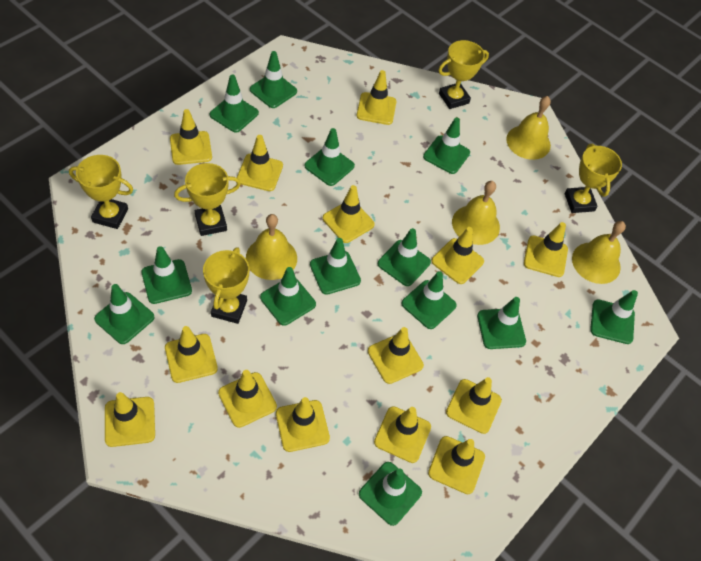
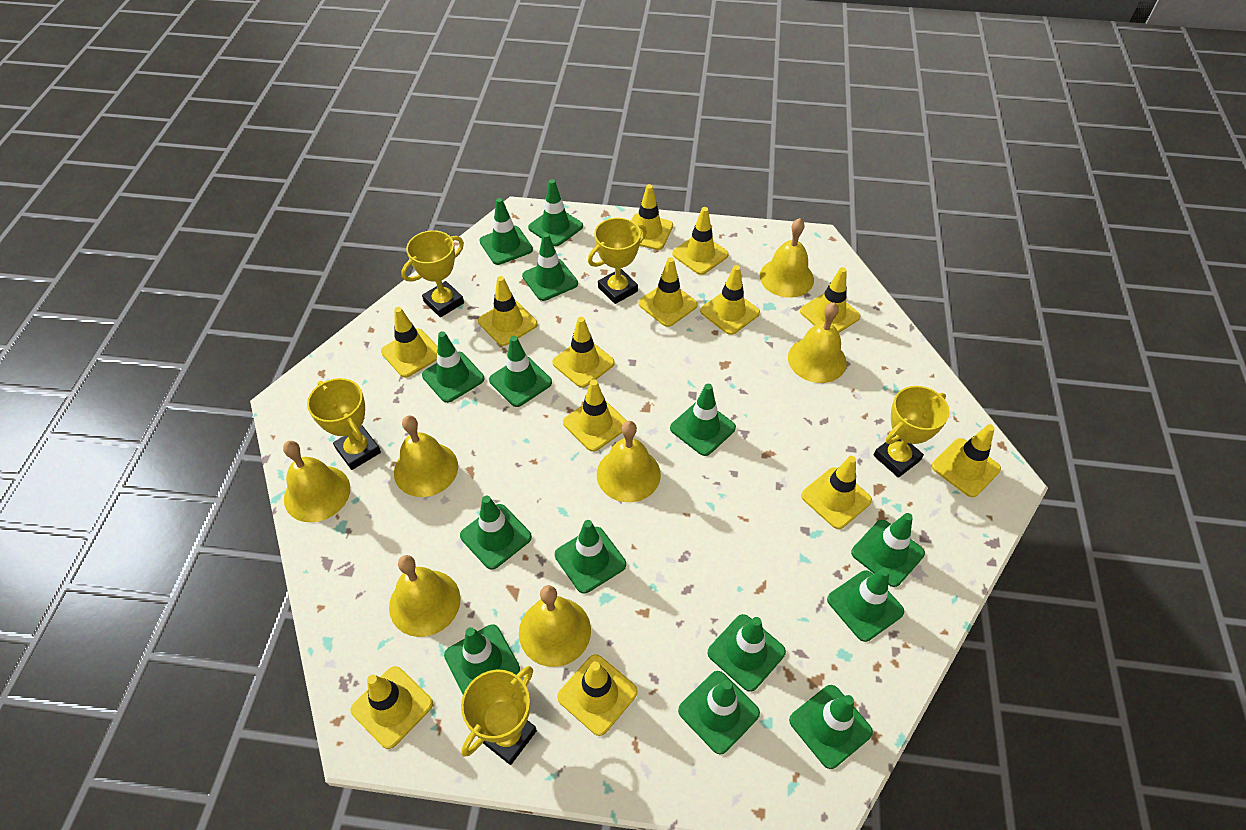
green traffic cone: [94,284,155,344] [141,246,192,304] [210,75,259,133] [250,51,297,108] [260,267,316,326] [305,128,355,186] [310,238,361,295] [359,462,422,526] [378,228,431,286] [401,271,457,329] [423,118,470,174] [477,297,526,349] [590,290,638,344] = 13 -> [422,331,484,403] [444,625,520,694] [460,496,532,570] [480,198,533,265] [489,336,552,407] [522,233,578,301] [528,179,583,246] [555,520,626,594] [670,384,736,456] [678,671,760,754] [707,614,786,692] [789,685,873,769] [827,568,904,642] [851,513,925,587] = 14
yellow bell: [246,214,297,280] [452,181,500,245] [506,96,551,160] [572,221,626,284] = 4 -> [283,441,350,522] [389,555,461,637] [394,415,458,497] [519,585,591,667] [597,421,661,502] [760,218,814,298] [788,302,847,383] = 7
yellow traffic cone: [105,392,155,447] [165,326,218,383] [170,109,212,165] [218,370,277,428] [237,135,283,191] [276,397,330,452] [323,185,375,243] [357,70,396,125] [368,327,424,384] [374,406,431,463] [428,436,485,494] [431,227,484,284] [446,377,502,434] [524,222,568,277] = 14 -> [350,666,433,749] [381,307,438,378] [478,276,537,346] [552,317,615,388] [557,654,638,736] [563,379,627,452] [631,184,673,250] [638,257,697,327] [672,207,729,275] [700,265,760,335] [800,267,860,333] [801,456,872,529] [931,424,1001,497] = 13

